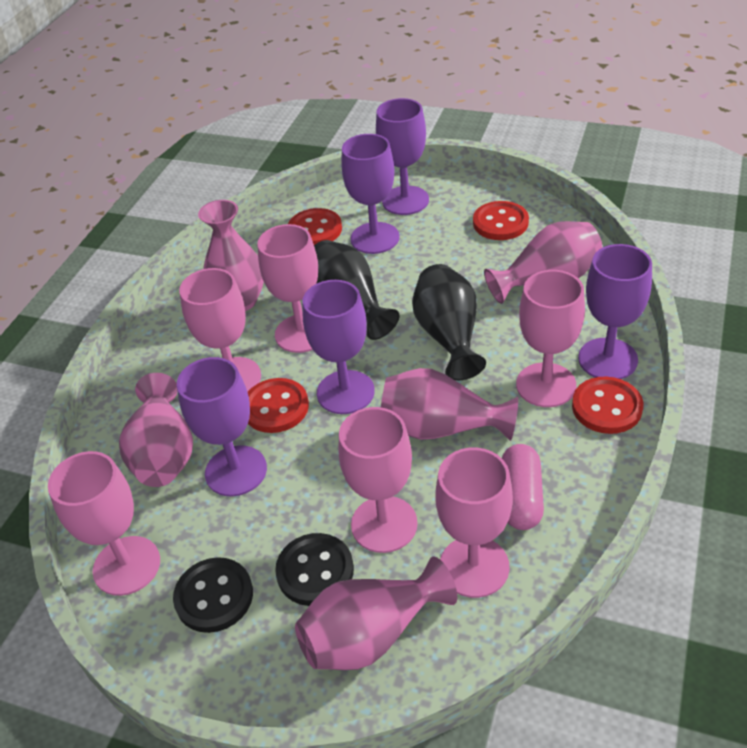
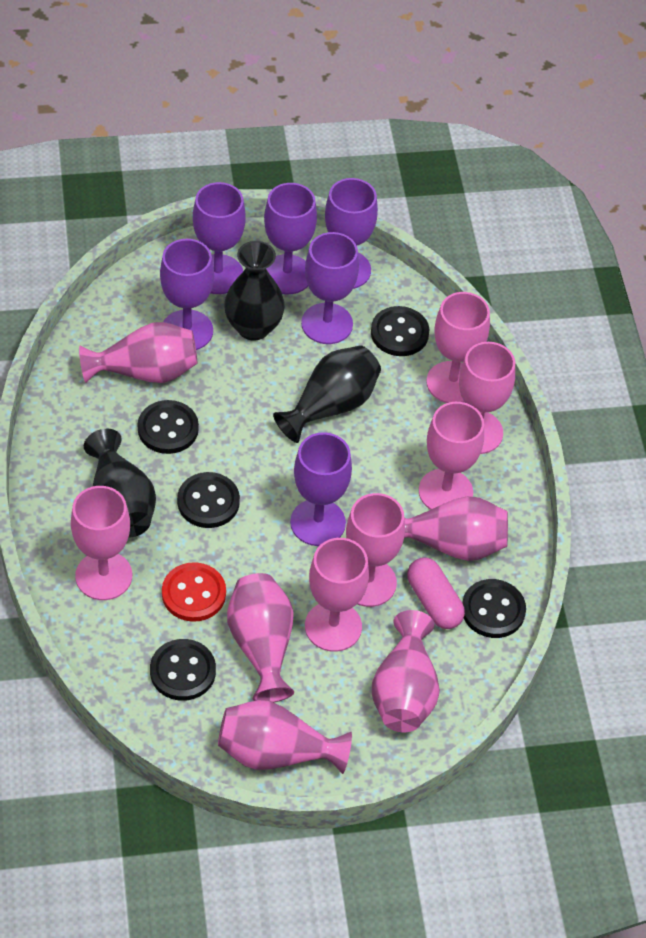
black button: [173,557,253,633] [275,533,354,606] = 2 -> [138,400,199,454] [150,639,216,701] [177,472,240,528] [371,306,429,356] [462,579,526,638] = 5
black vase: [314,240,399,340] [412,264,486,380] = 2 -> [84,428,156,538] [224,241,285,340] [273,345,381,443] = 3
purple goblet: [177,357,267,496] [302,280,375,414] [341,134,400,254] [376,98,429,215] [578,244,652,379] = 5 -> [160,239,214,350] [193,182,246,294] [264,183,317,294] [290,432,352,546] [301,232,359,344] [325,178,378,289] = 6
red button: [248,378,309,433] [288,208,342,245] [473,201,529,240] [572,377,643,434] = 4 -> [162,562,226,622] = 1

